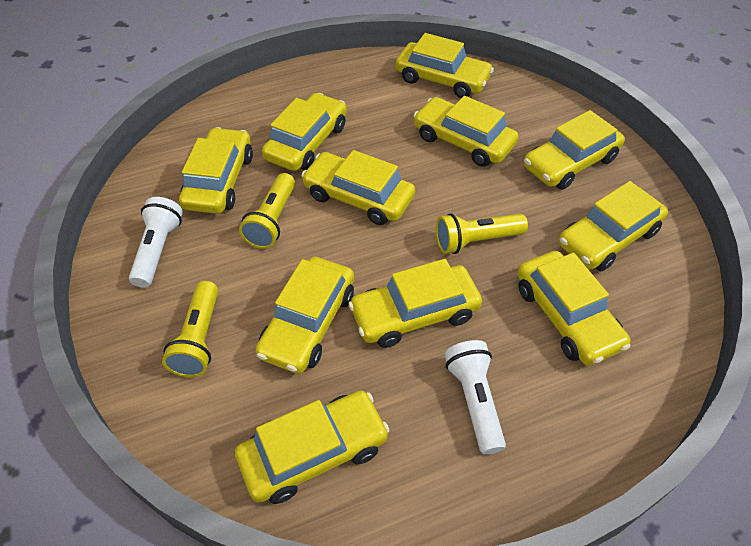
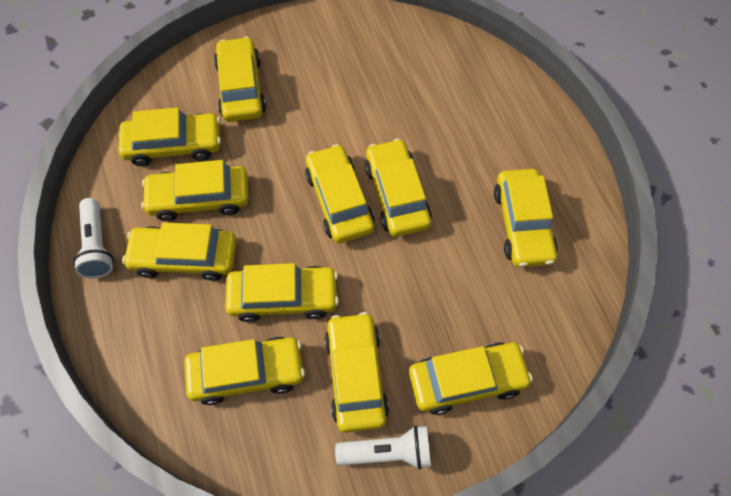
yellow flashlight: [162,281,218,377] [239,173,295,249] [436,213,528,254] = 3 -> none = 0

